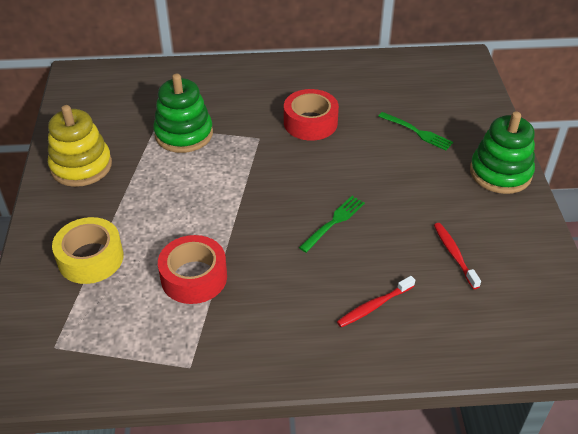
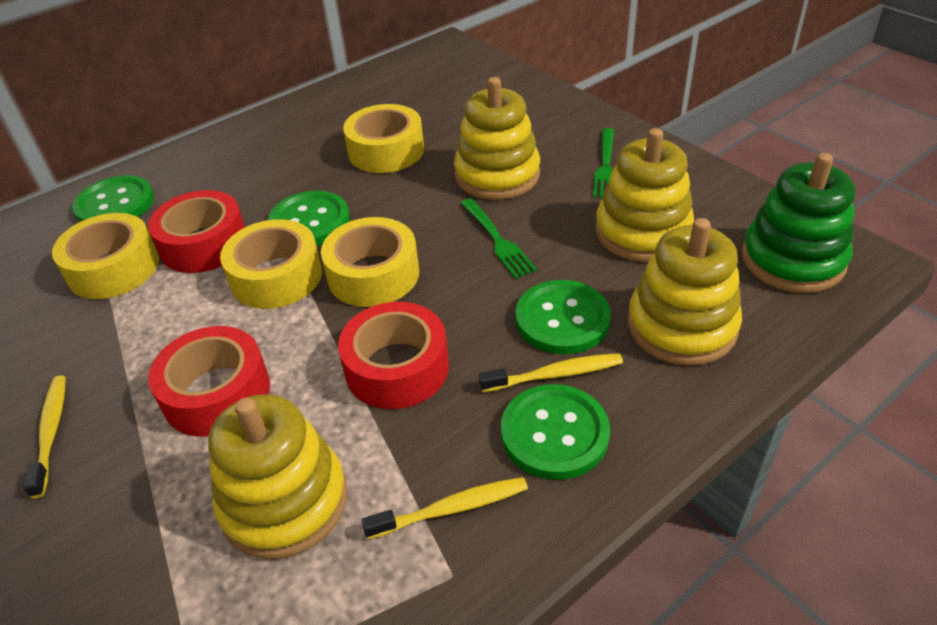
green button: none = 0 -> [72,175,154,222] [268,191,350,246] [501,384,610,480] [515,280,611,354] = 4
green stacking toy: [153,74,213,153] [470,112,535,194] = 2 -> [742,153,855,293] = 1
red tape: [158,235,227,304] [284,89,339,141] = 2 -> [148,190,245,273] [148,326,270,437] [338,302,449,409] = 3
red toothbrush: [337,276,415,327] [434,223,481,289] = 2 -> none = 0
yellow stacking toy: [48,105,112,187] = 1 -> [208,394,348,559] [454,77,540,200] [595,128,694,262] [627,218,742,366] = 4
yellow tape: [52,217,124,284] = 1 -> [52,213,159,299] [220,219,322,309] [321,217,419,307] [343,104,424,173] = 4
yellow toothbrush: none = 0 -> [23,376,66,498] [361,477,528,539] [479,353,623,392] = 3

